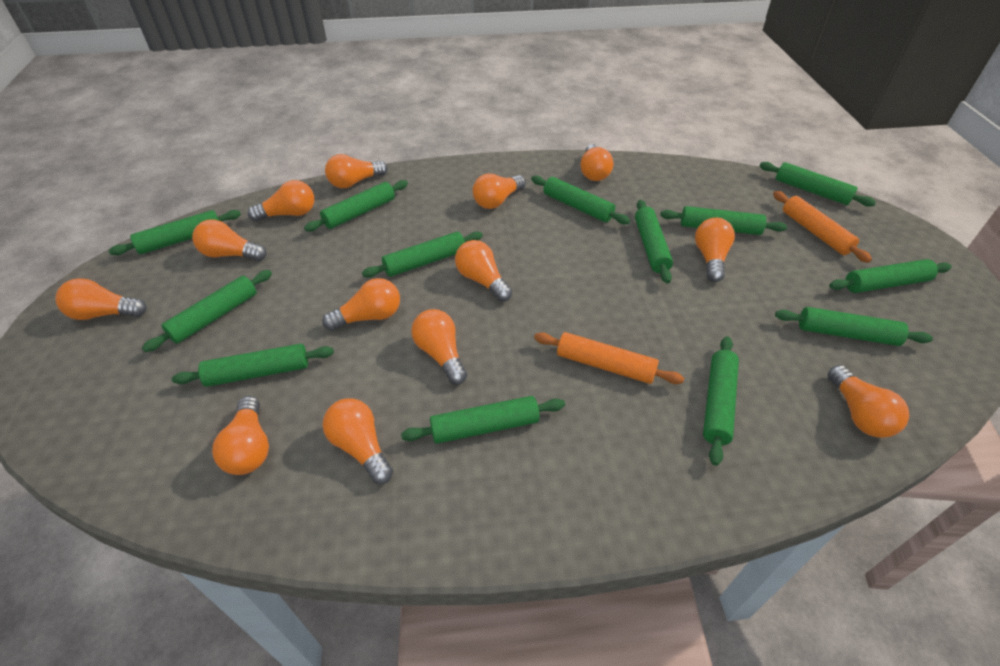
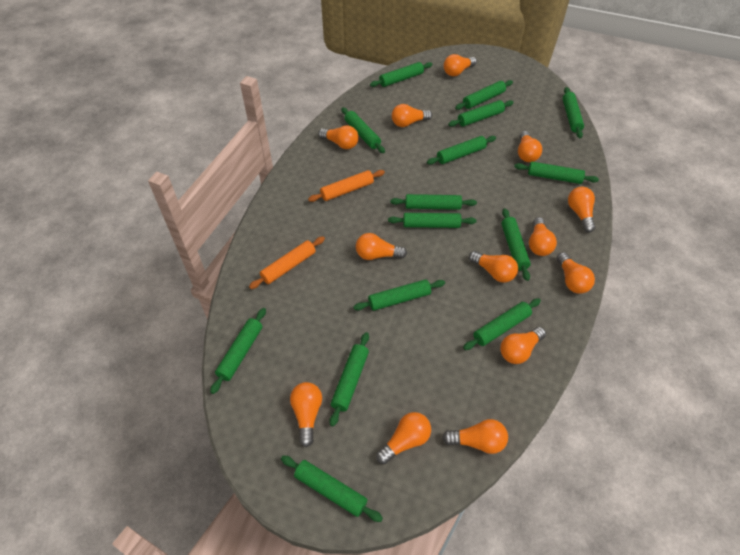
green rolling pin: [109,210,241,255] [142,270,272,352] [172,344,334,387] [304,180,408,232] [362,231,483,277] [401,396,565,444] [531,176,630,224] [635,200,673,284] [660,206,787,235] [703,336,739,466] [759,162,876,207] [775,307,933,346] [829,259,952,293] = 13 -> [210,308,266,394] [281,456,383,522] [330,332,369,427] [341,107,385,153] [353,279,445,311] [370,62,433,87] [388,213,477,228] [390,194,477,210] [427,136,496,164] [448,100,514,127] [455,80,513,110] [463,298,541,350] [501,208,531,281] [514,162,599,184] [562,87,584,138] = 15

